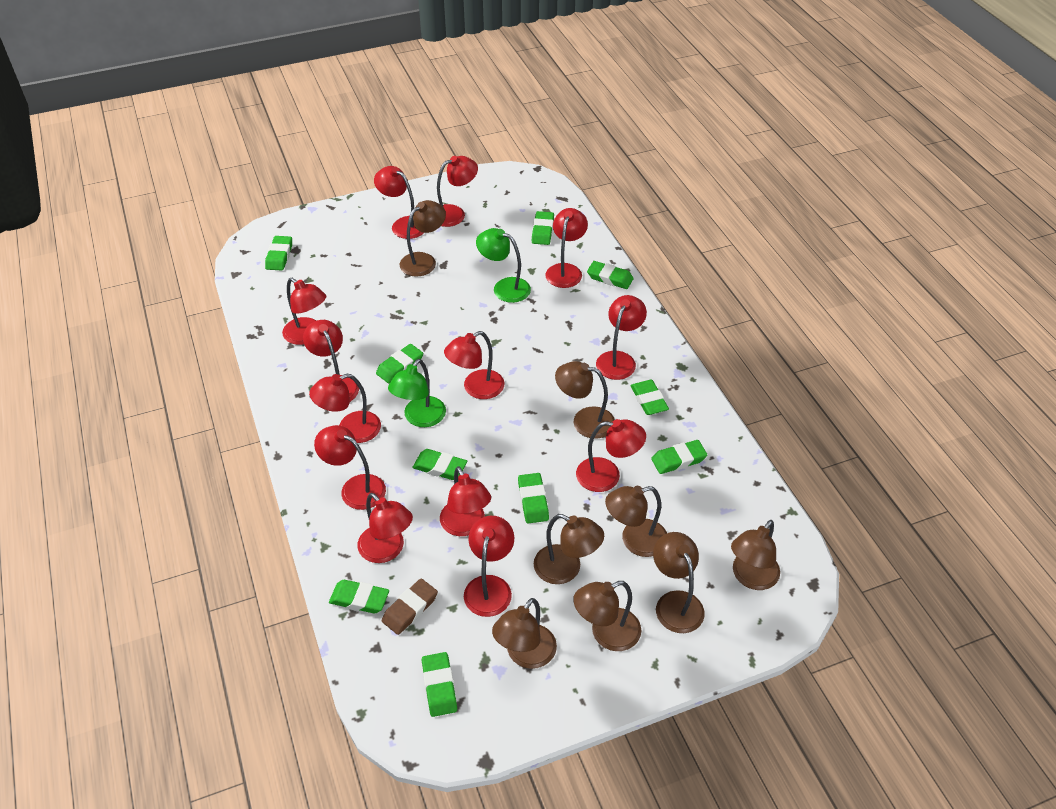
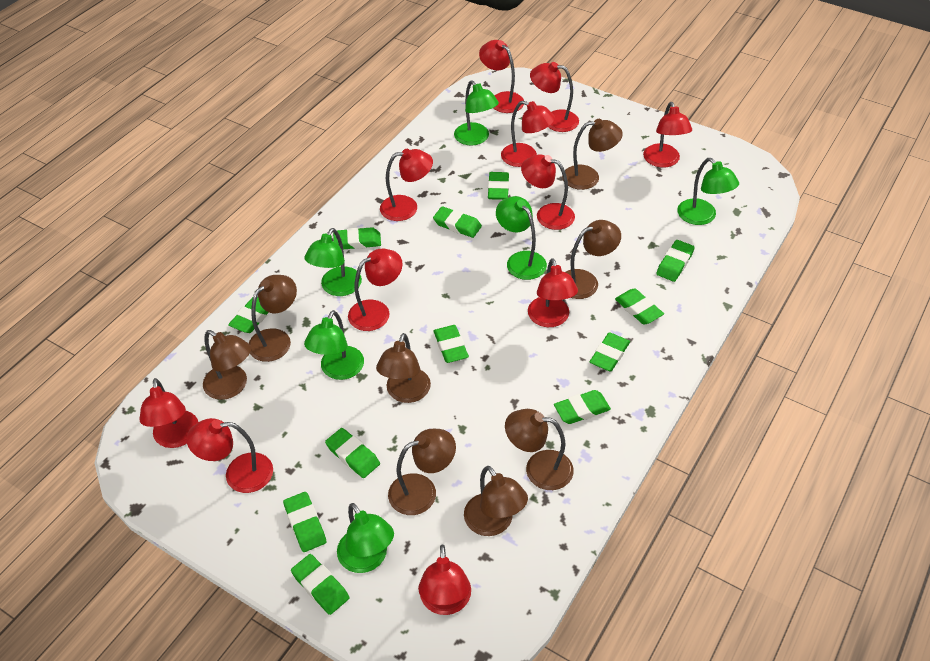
brown eraser: [382,578,438,635] = 1 -> none = 0
green eraser: [265,236,292,270] [329,580,389,614] [376,344,423,383] [413,449,467,480] [422,652,457,717] [518,473,549,524] [532,211,554,245] [587,261,634,289] [630,380,669,415] [651,440,707,474] = 10 -> [228,297,269,333] [283,492,327,552] [291,554,350,615] [325,428,380,478] [333,227,381,249] [433,206,482,238] [433,325,469,363] [488,172,509,200] [554,390,611,424] [589,332,630,372] [615,288,664,325] [656,240,695,282] = 12
green lamp: [388,359,446,427] [476,228,531,303] = 2 -> [304,228,362,296] [304,310,364,380] [337,503,394,573] [454,80,499,145] [496,196,547,280] [677,158,739,225] = 6
red lamp: [282,278,326,345] [303,320,359,402] [309,374,381,443] [314,425,386,510] [357,493,413,563] [374,166,424,239] [437,156,478,227] [440,466,491,536] [444,331,505,399] [464,516,514,617] [545,208,588,288] [576,419,646,492] [596,295,647,380] = 13 -> [140,378,199,448] [186,418,273,493] [348,249,402,331] [380,149,433,221] [418,545,471,615] [479,40,524,113] [501,101,555,167] [521,154,575,230] [528,258,578,327] [530,62,579,132] [643,102,692,168] = 11

